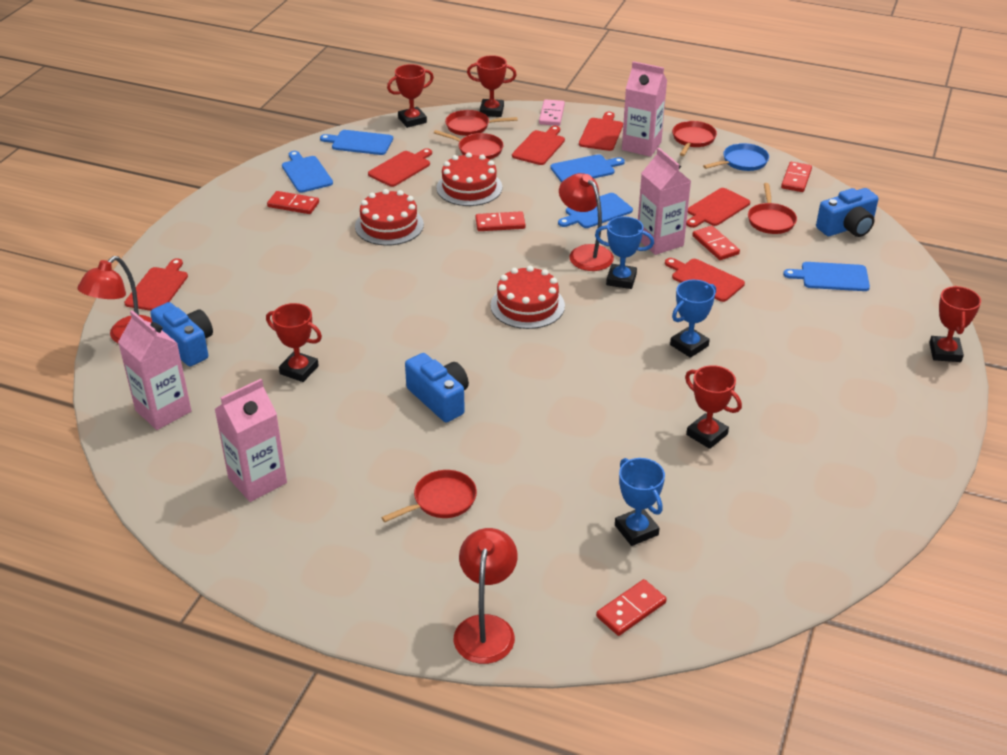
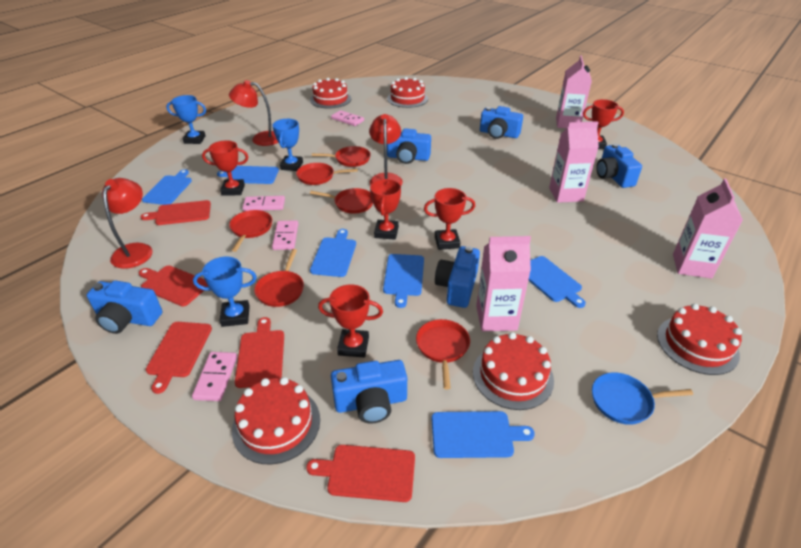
blue camera: [150,302,213,366] [405,353,469,422] [816,188,878,237] = 3 -> [87,281,162,334] [331,360,407,424] [387,128,431,164] [435,246,480,308] [480,106,523,139] [596,144,642,188] = 6
blue cutting board: [282,151,333,193] [320,130,393,155] [550,154,625,183] [558,193,633,228] [783,262,870,291] = 5 -> [142,169,192,205] [217,166,279,184] [310,229,356,277] [383,254,424,308] [432,411,535,458] [528,256,586,308] = 6
pink domino: [539,99,565,126] = 1 -> [192,352,237,401] [242,196,285,211] [272,220,298,250] [331,110,364,126] = 4
red cake: [355,189,424,246] [436,152,502,206] [491,266,565,329] = 3 -> [232,377,320,464] [310,78,351,108] [387,77,428,108] [473,332,554,410] [657,303,742,375] = 5
red cutting board: [124,258,188,311] [368,148,432,187] [512,126,565,165] [579,112,623,151] [665,258,745,302] [686,188,750,228] = 6 -> [139,266,209,307] [141,200,211,225] [146,322,212,394] [235,317,284,388] [306,445,415,502] = 5
red domino: [267,191,319,214] [475,211,525,231] [596,579,667,636] [692,226,740,260] [781,162,812,192] = 5 -> none = 0
red pan: [381,470,477,522] [434,130,504,159] [445,110,518,136] [672,121,717,156] [748,183,797,234] = 5 -> [229,210,272,252] [254,249,304,307] [296,163,358,185] [310,188,373,214] [312,146,371,167] [416,319,470,389] = 6

